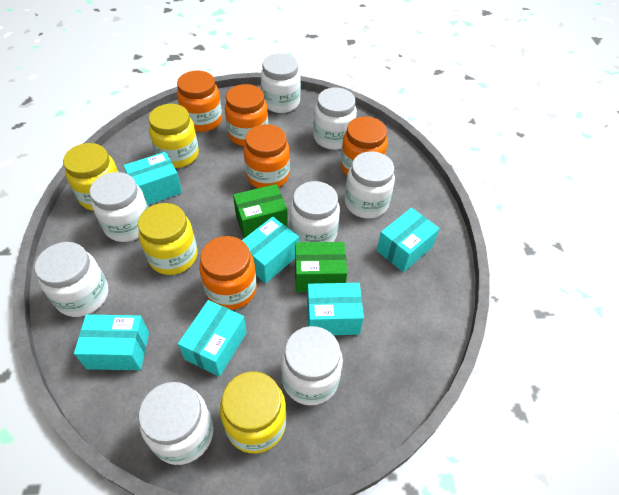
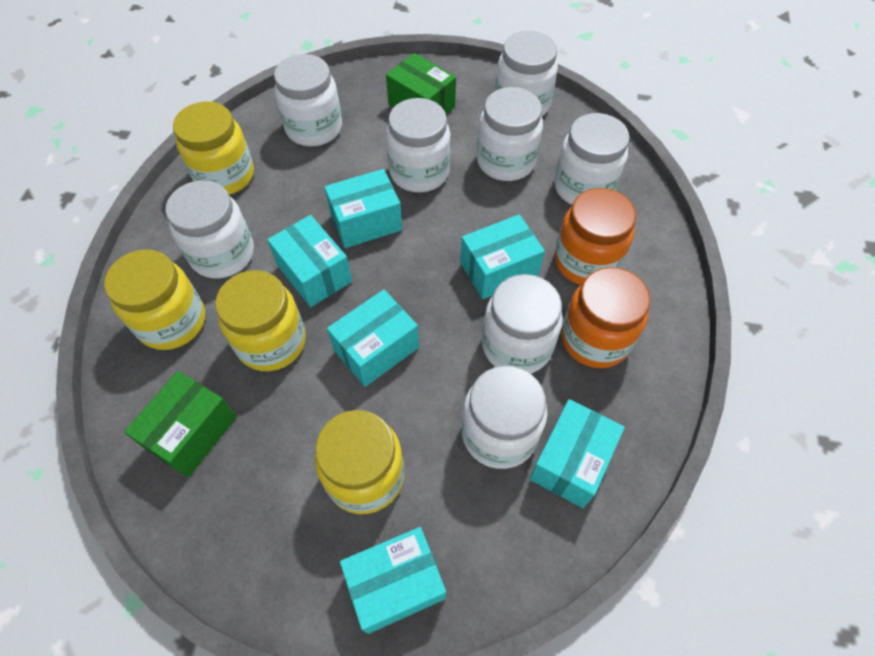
orange jar: [177,70,222,132] [199,236,257,310] [225,84,268,146] [244,124,290,188] [341,116,388,175] = 5 -> [555,188,636,285] [561,267,651,368] = 2

